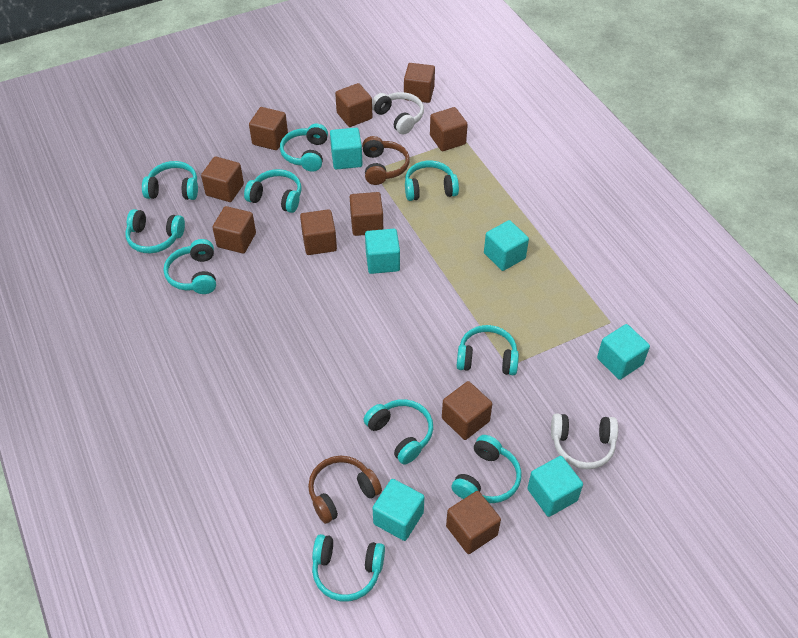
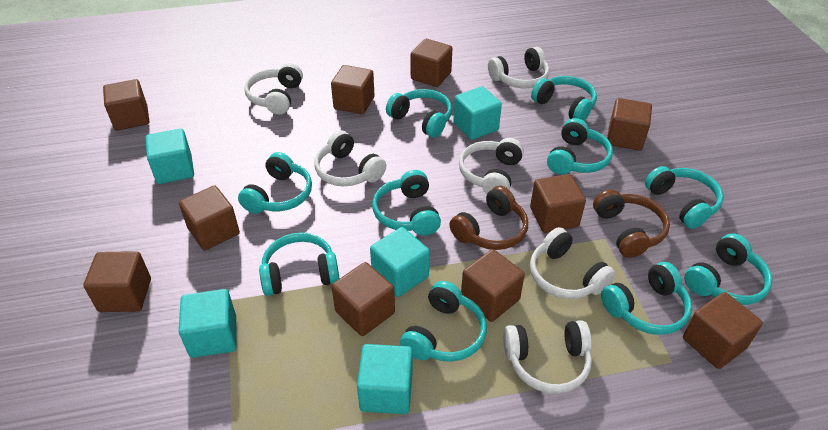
turquoise cube: [330,128,363,170] [365,229,400,274] [373,479,424,541] [484,220,529,271] [527,456,583,517] [597,324,650,380] = 6 -> [146,128,194,184] [179,289,237,358] [357,344,413,414] [370,227,430,297] [453,86,502,140] = 5
white headphones: [372,92,424,135] [551,413,618,469] = 2 -> [244,63,303,115] [314,130,386,186] [459,138,524,193] [488,47,550,88] [503,320,592,394] [530,227,616,299] = 6

